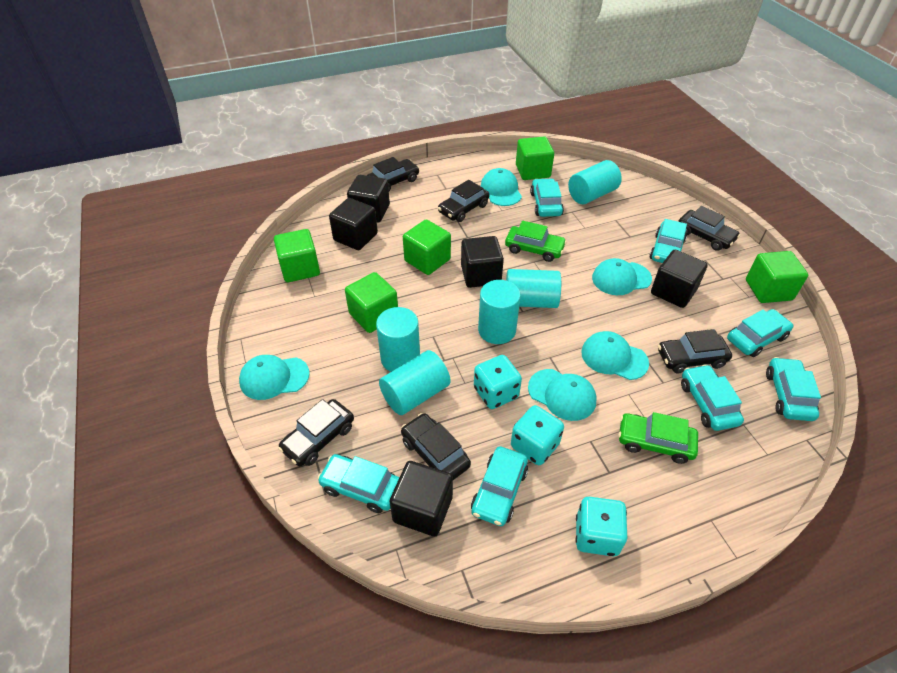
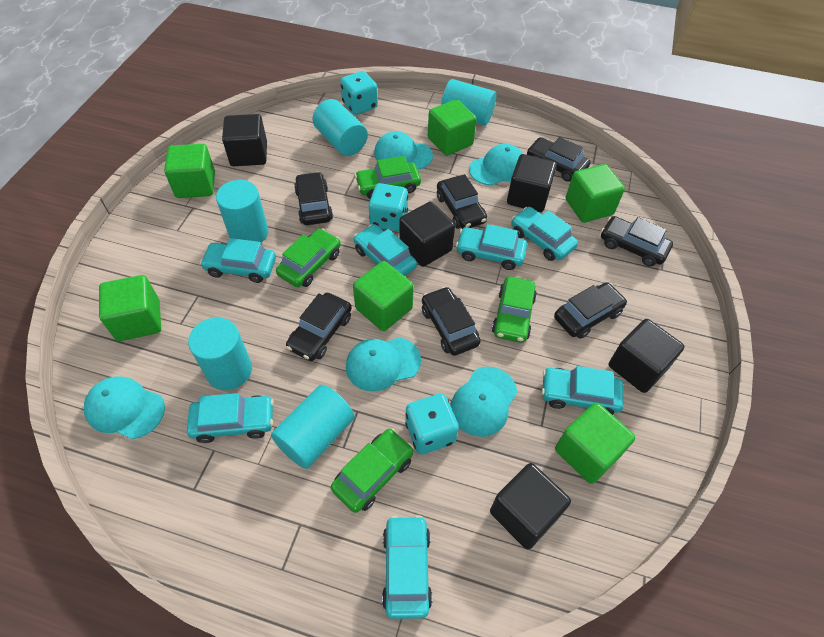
black car: [278,399,354,466] [367,157,419,191] [401,413,471,480] [438,180,490,222] [658,329,732,374] [678,206,740,251] = 6 -> [286,293,352,361] [294,172,333,225] [422,287,481,356] [437,174,487,229] [527,137,590,182] [554,282,627,339] [601,216,673,266] = 7
green car: [505,221,567,262] [618,412,698,464] = 2 -> [276,228,341,287] [331,429,414,513] [355,156,421,199] [492,276,537,343] = 4
green cube: [274,229,320,282] [345,272,398,333] [403,219,451,275] [516,137,554,180] [746,251,808,303] = 5 -> [99,275,161,341] [164,144,215,198] [353,261,414,331] [428,99,477,156] [555,403,635,484] [566,164,625,223] = 6

